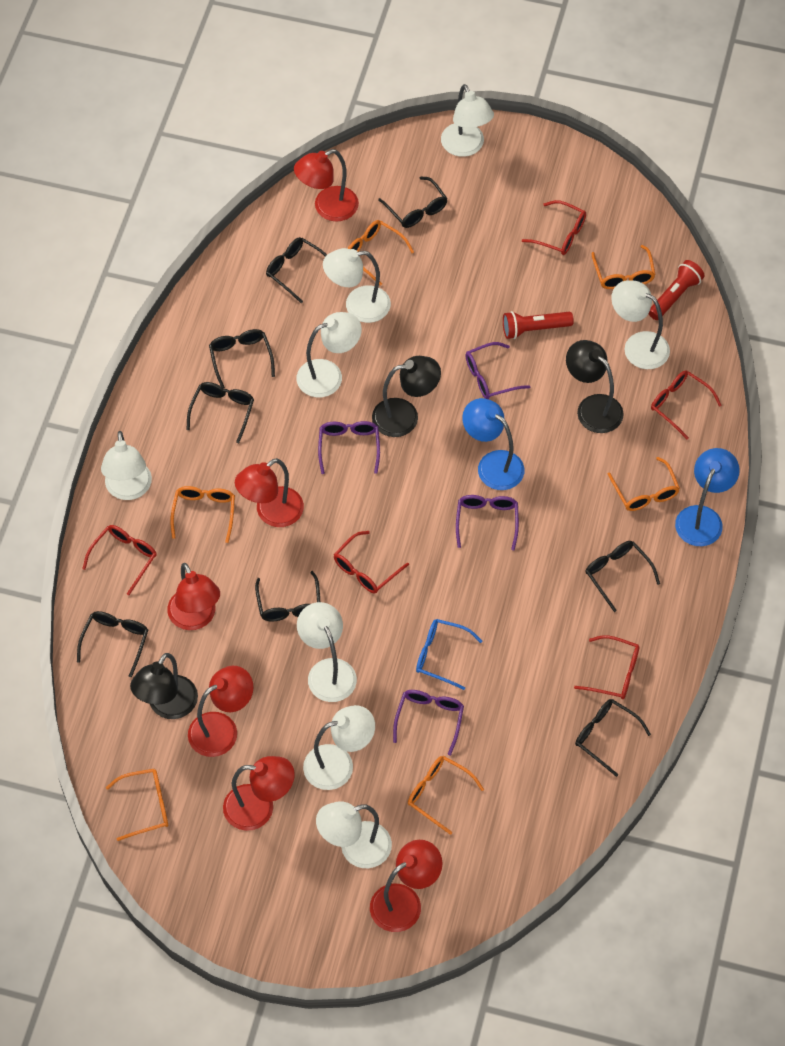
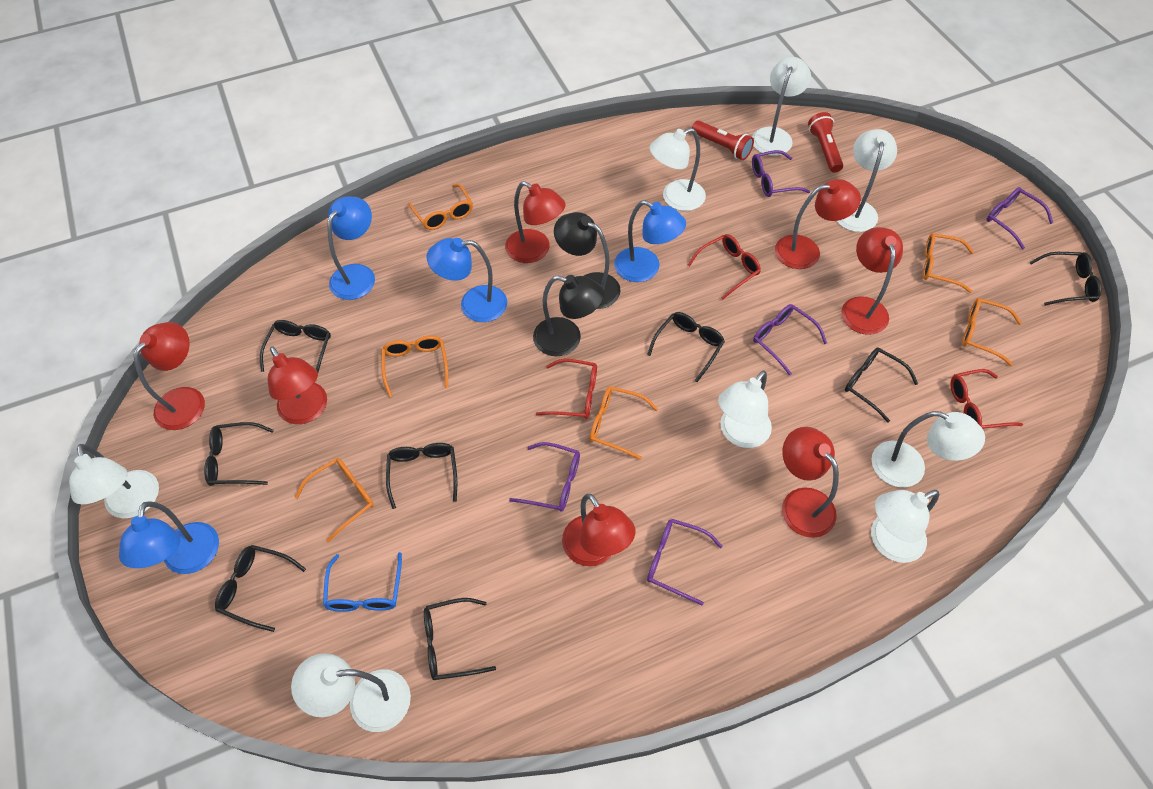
black lamp: [130,653,198,719] [372,356,441,437] [566,340,624,433] = 3 -> [533,275,604,356] [554,212,621,309] = 2
blue lamp: [462,398,525,490] [675,448,740,546] = 2 -> [119,501,219,574] [327,197,375,300] [426,238,507,322] [614,200,686,282] = 4
purple glasses: [318,421,380,474] [393,690,464,755] [456,495,519,550] [465,342,530,399] = 4 -> [509,442,580,512] [647,519,723,605] [752,150,810,197] [753,304,827,376] [987,187,1053,250] = 5
red glasses: [82,525,157,595] [334,531,409,594] [522,200,586,255] [574,635,640,699] [651,370,722,440] = 5 -> [536,359,597,419] [688,234,761,300] [950,369,1023,429] = 3
red lamp: [167,563,220,630] [188,666,253,757] [223,756,295,831] [235,458,304,527] [294,149,359,222] [370,840,442,932] = 6 -> [134,322,205,430] [268,346,327,424] [505,181,566,263] [562,494,635,566] [775,179,861,269] [782,427,839,538] [841,227,903,335] = 7

